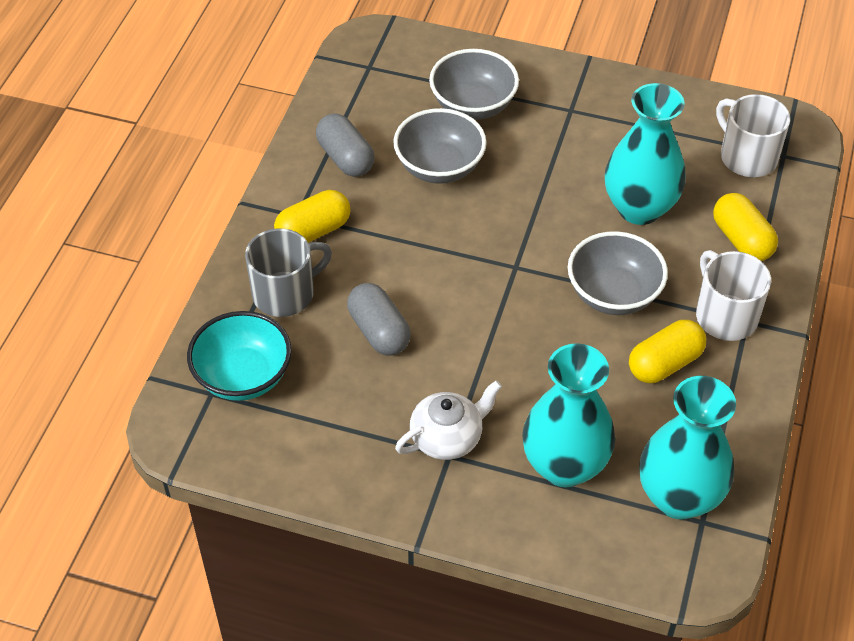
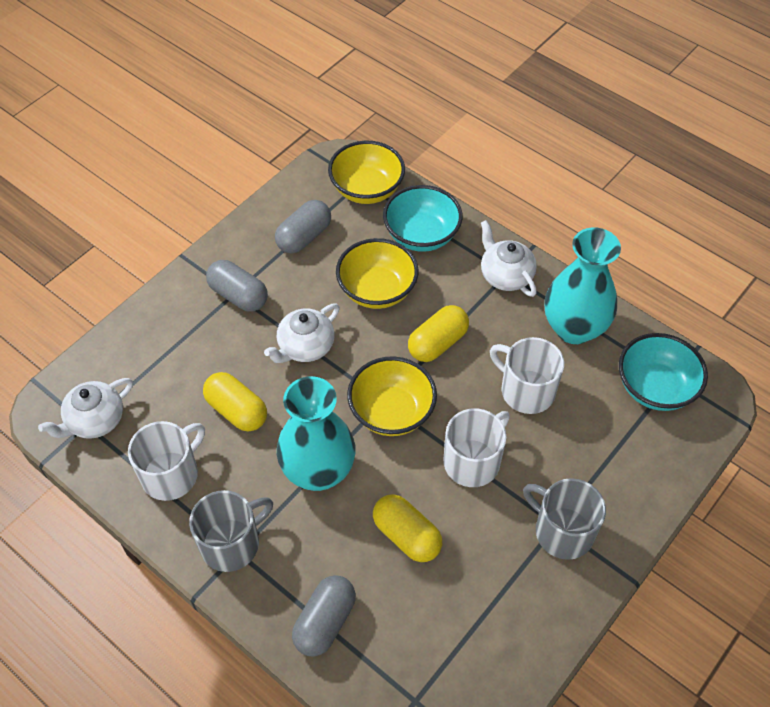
grey bowl: [393,108,487,184] [429,49,519,120] [568,231,668,315] = 3 -> none = 0
grey capsule: [316,113,375,177] [347,283,411,355] = 2 -> [206,260,268,312] [275,200,331,254] [292,575,356,657] = 3
grey mug: [245,228,332,317] = 1 -> [189,490,273,572] [523,478,606,560] = 2
turquoise bowl: [187,311,292,401] = 1 -> [383,185,463,252] [619,333,708,411] = 2
turquoise vase: [522,343,615,487] [605,83,686,225] [639,376,736,519] = 3 -> [277,376,356,491] [545,227,621,344] = 2
white mug: [696,250,771,341] [716,94,790,177] = 2 -> [128,421,205,501] [443,408,510,487] [490,337,564,414] = 3
white teapot: [395,380,502,460] = 1 -> [38,378,133,439] [264,304,340,363] [481,220,537,297] = 3
yellow bowl: none = 0 -> [328,141,405,204] [336,238,419,309] [347,356,437,436] = 3

